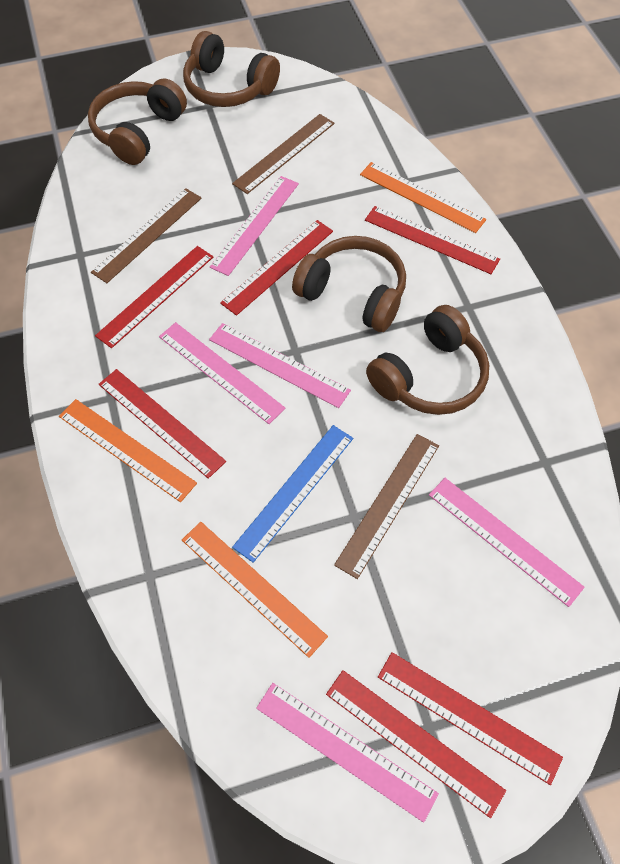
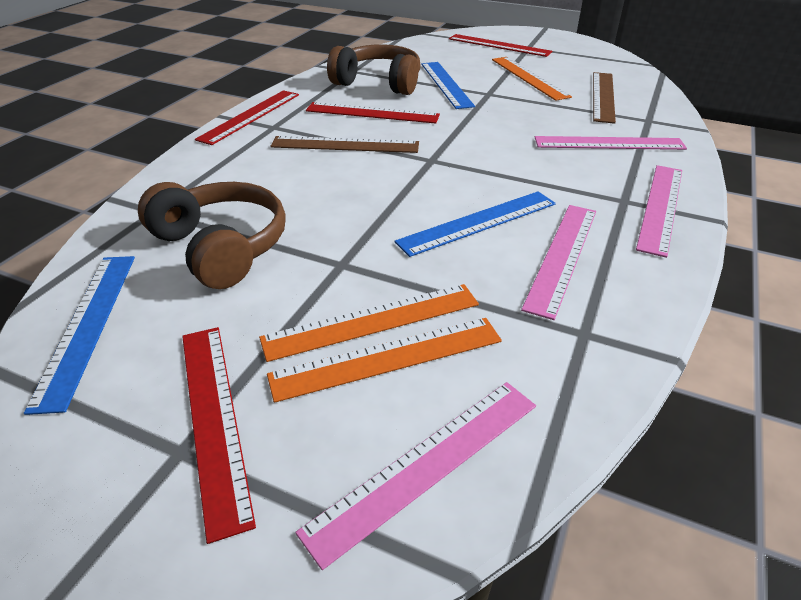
blue ruler: [232,425,353,563] = 1 -> [24,256,135,415] [394,191,556,257] [421,62,475,109] = 3
brown headphones: [88,78,187,165] [183,31,280,107] [292,236,406,332] [366,305,489,415] = 4 -> [138,182,286,289] [327,44,421,95] = 2
brown ruler: [91,188,202,283] [232,114,335,194] [334,434,439,579] = 3 -> [271,136,419,153] [593,72,616,124] = 2
pink ruler: [159,322,286,424] [209,323,351,408] [210,176,299,276] [256,683,439,823] [429,478,585,607] = 5 -> [295,382,536,570] [521,205,596,320] [535,136,687,150] [636,165,682,258] = 4
red ruler: [95,246,213,348] [99,369,226,479] [220,220,333,316] [326,670,506,818] [365,206,500,274] [378,652,563,785] = 6 -> [182,327,256,544] [195,90,299,145] [306,102,440,124] [449,34,552,57] = 4

